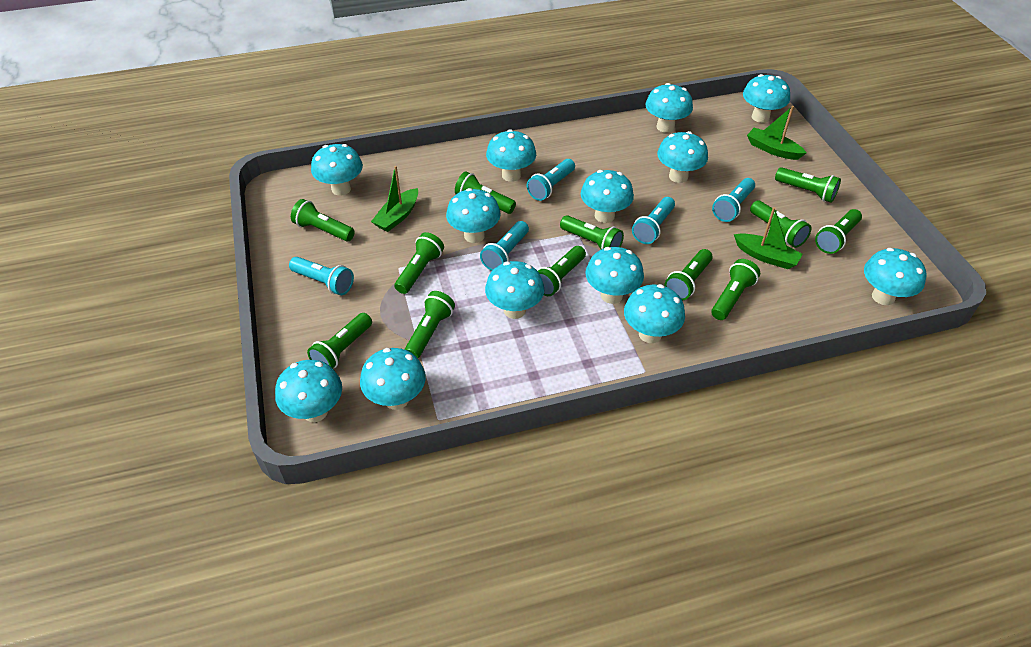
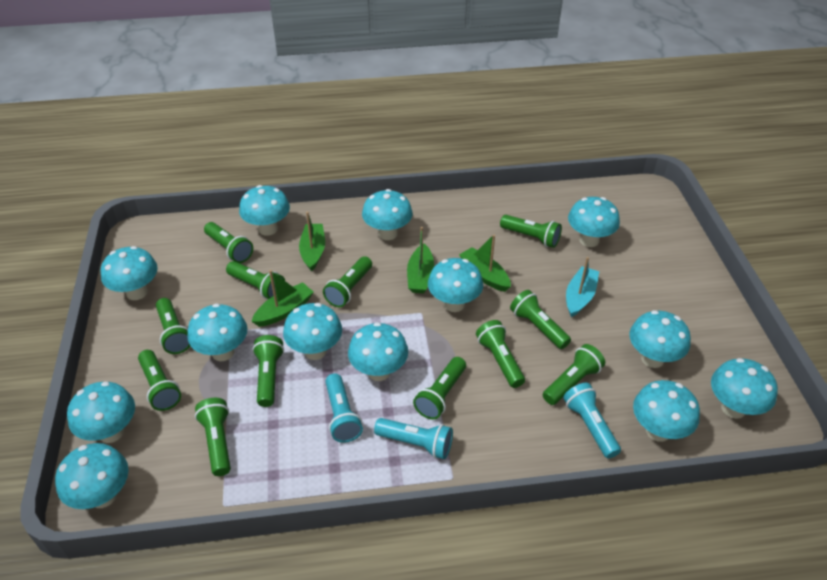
green boat: [371,166,418,232] [734,207,803,269] [747,106,806,160] = 3 -> [251,270,313,327] [299,212,325,271] [407,227,434,293] [459,235,511,292] = 4
turquoise boat: none = 0 -> [566,257,599,317] = 1
turquoise flashlight: [289,257,354,295] [480,221,529,271] [527,159,575,201] [632,197,675,244] [712,178,755,222] = 5 -> [325,373,363,443] [374,418,453,459] [563,383,621,458] = 3

